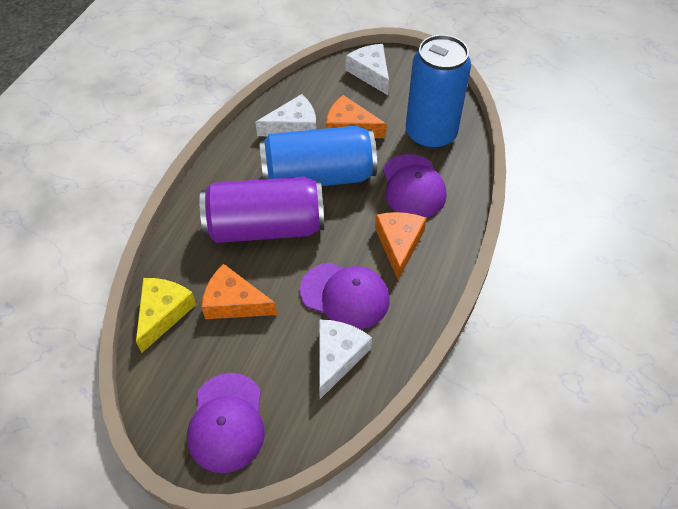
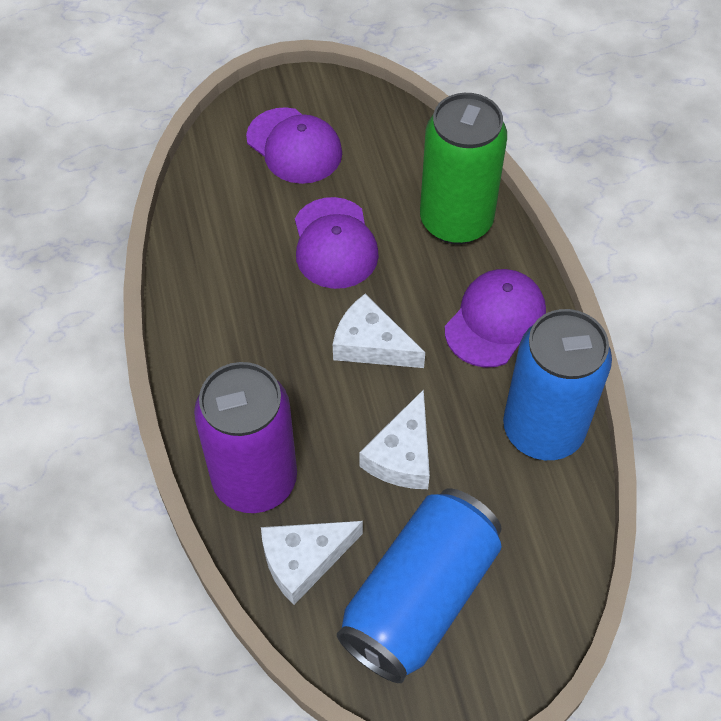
green can: none = 0 -> [420,93,507,244] = 1
orange cheese: [201,264,277,319] [326,95,387,138] [375,212,427,280] = 3 -> none = 0
yellow cheese: [136,278,196,353] = 1 -> none = 0

